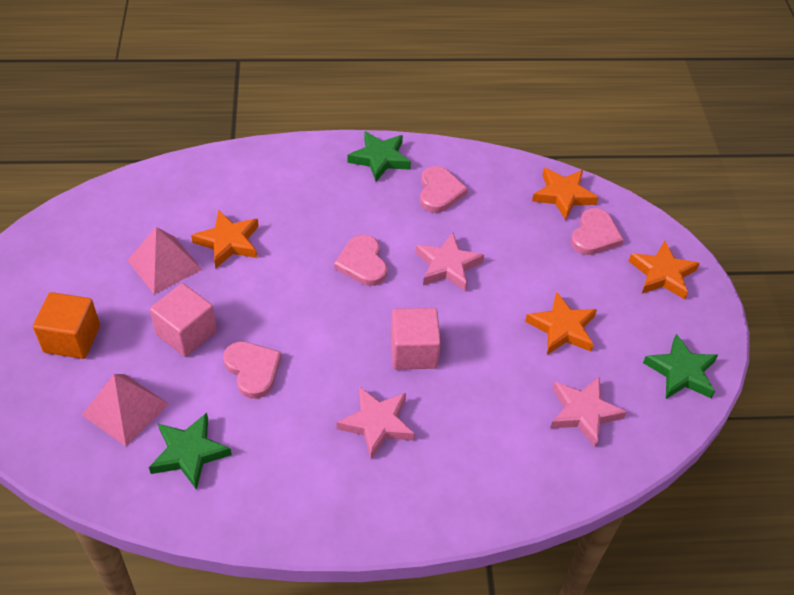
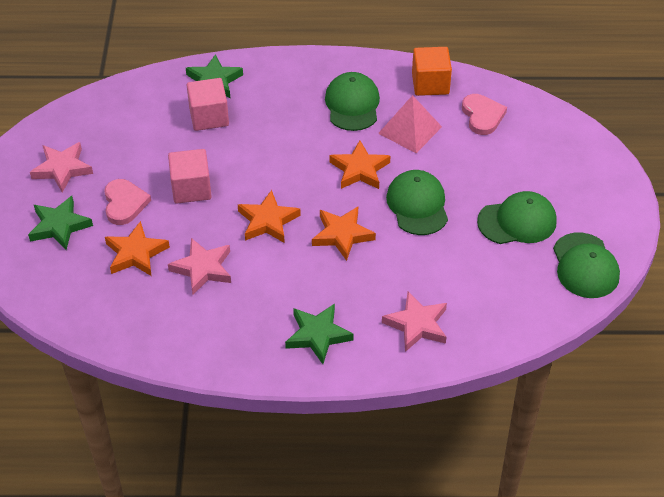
green cap: none = 0 -> [325,72,380,131] [386,170,448,235] [477,191,557,244] [553,232,620,298] = 4
pink heart: [223,341,282,399] [334,235,387,286] [420,166,468,213] [571,208,624,255] = 4 -> [104,179,151,225] [462,94,507,135] = 2
pink pyramid: [82,374,169,446] [127,227,202,294] = 2 -> [378,95,442,153] = 1

